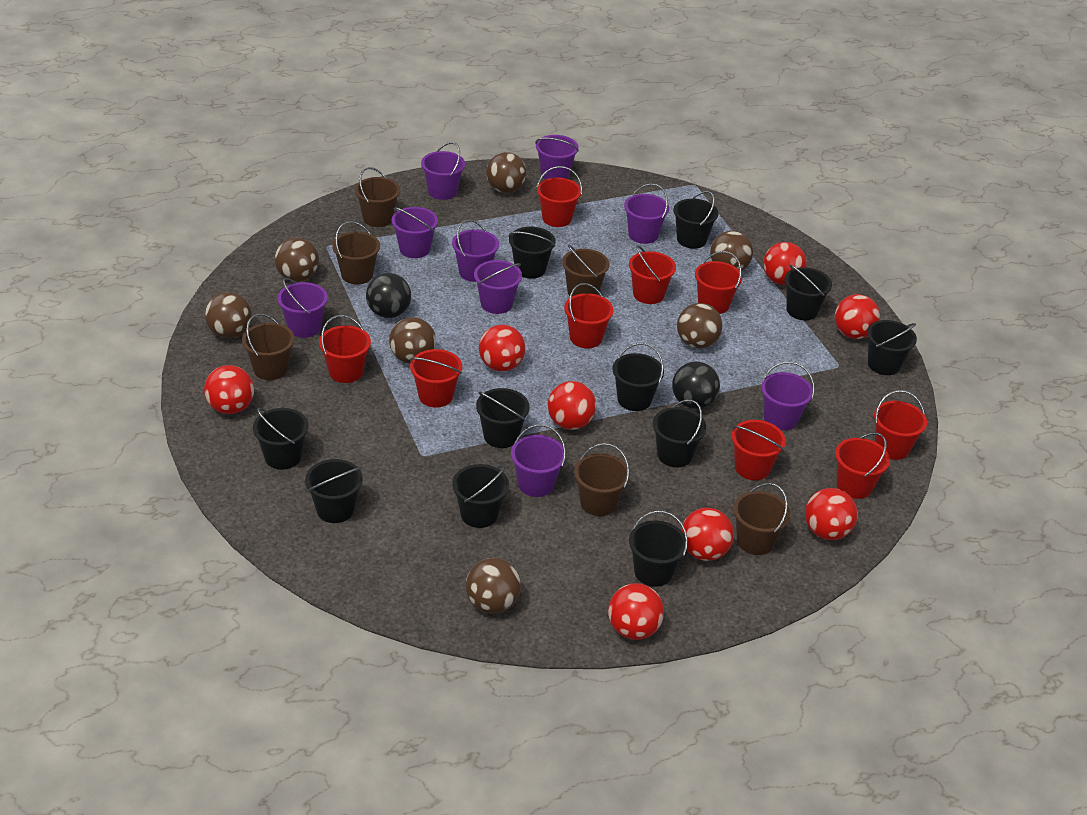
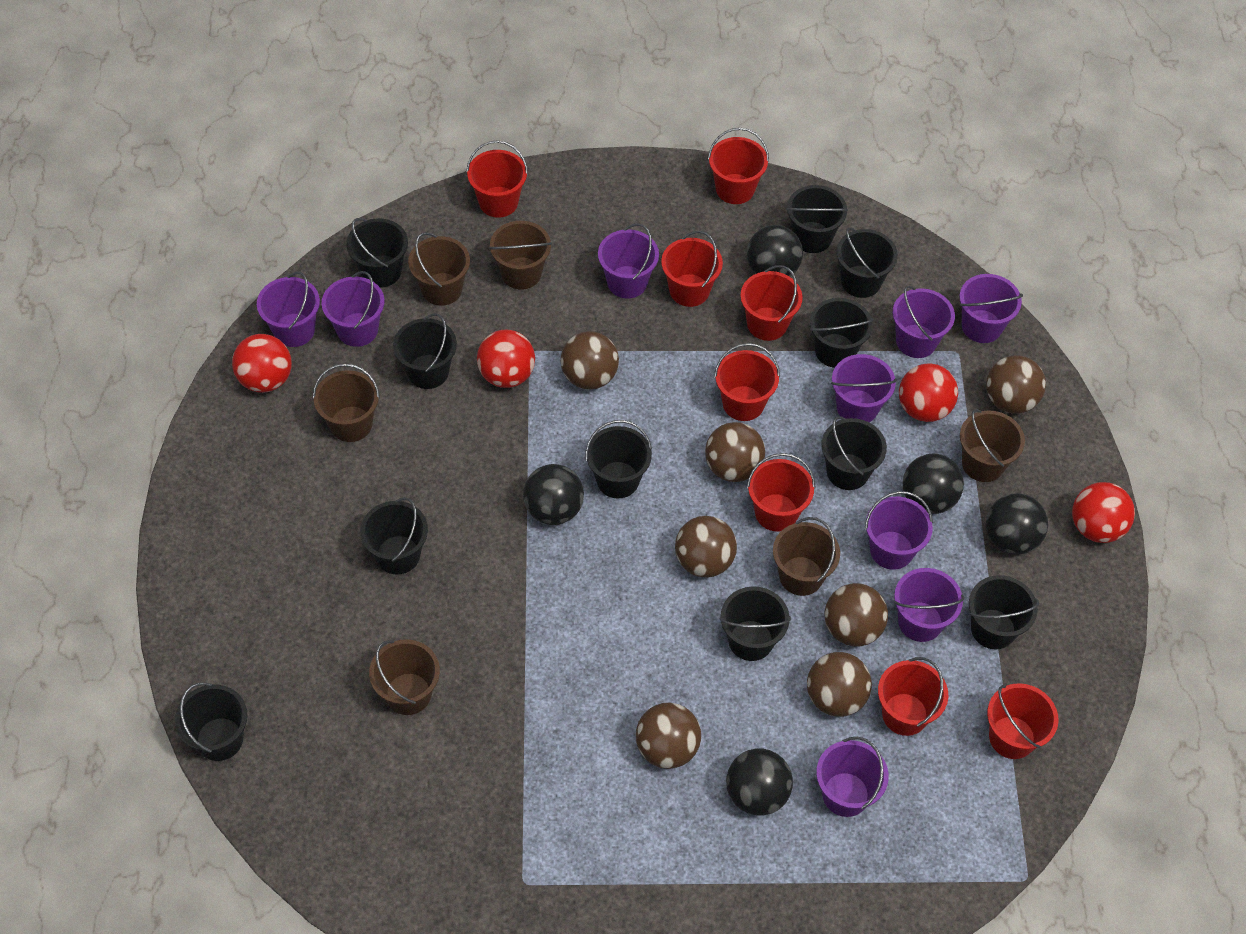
black ball: [366,273,411,318] [672,362,720,409] = 2 -> [523,464,584,525] [726,748,793,815] [747,225,803,277] [902,454,964,514] [986,494,1048,555] = 5
red ball: [204,365,254,414] [479,325,526,371] [548,381,596,430] [608,583,664,640] [681,508,734,561] [763,242,807,285] [805,488,858,540] [835,294,880,339] = 8 -> [232,334,292,393] [477,330,535,388] [899,363,958,422] [1072,482,1135,543] = 4
red bucket: [319,315,371,383] [410,349,462,408] [537,166,582,227] [564,283,614,348] [629,246,676,304] [695,251,742,314] [732,420,786,480] [835,433,890,499] [874,390,927,460] = 9 -> [466,140,528,218] [661,231,723,307] [708,128,769,204] [714,343,780,421] [740,265,803,341] [747,453,815,532] [878,657,948,736] [987,683,1058,759] = 8

